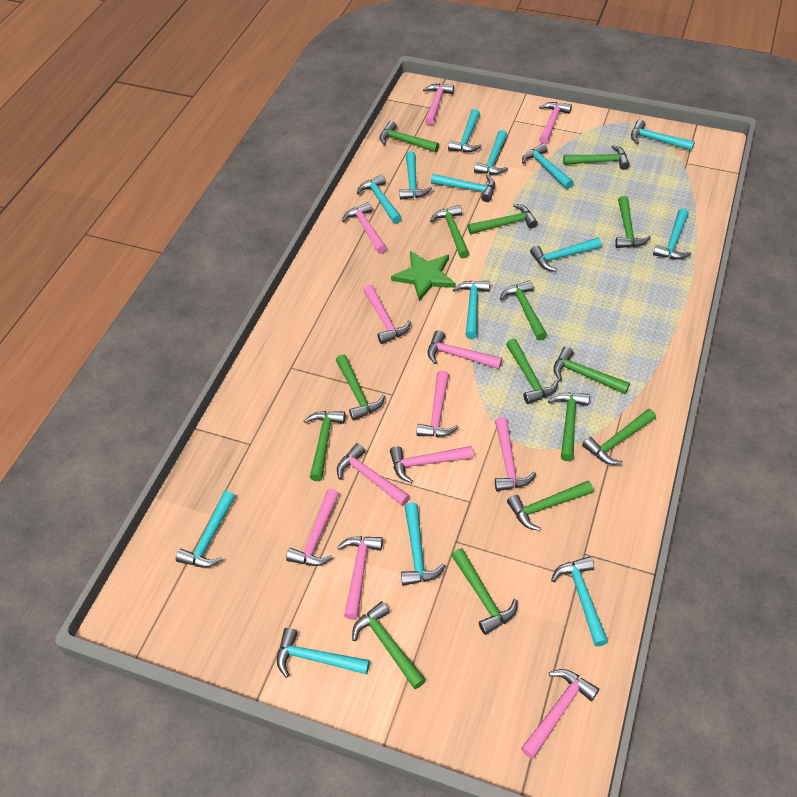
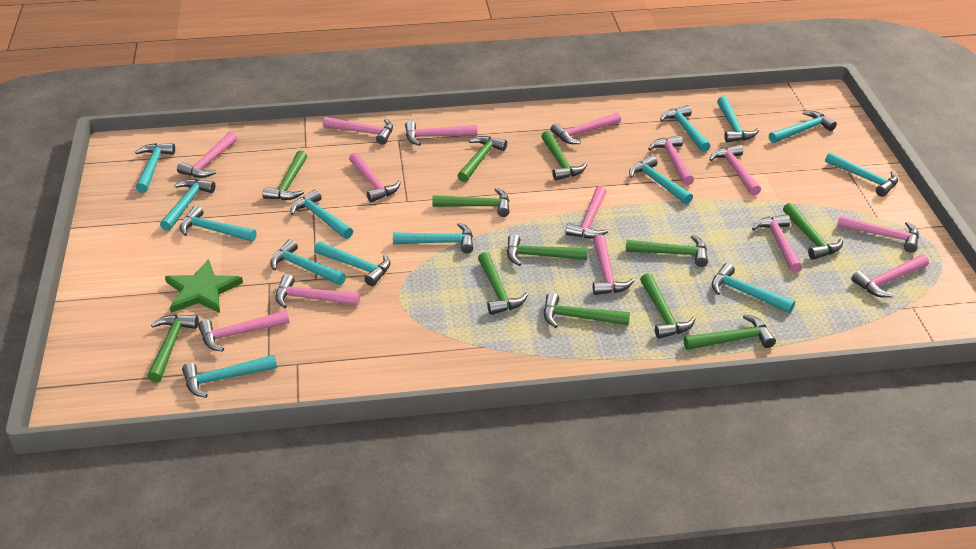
green hammer: [304,411,345,481] [336,354,385,421] [352,601,426,689] [380,121,439,152] [430,205,470,258] [451,548,518,635] [468,204,538,234] [500,280,547,341] [506,339,559,404] [507,481,593,531] [548,393,590,461] [553,347,630,394] [563,145,630,170] [582,409,656,465] [615,196,651,248] = 15 -> [147,315,199,382] [262,150,307,200] [432,188,509,217] [457,136,507,182] [478,252,528,315] [507,234,588,266] [541,131,587,180] [544,292,630,328] [626,235,708,267] [640,273,695,339] [683,314,776,350] [783,203,843,260] = 12
pink hammer: [286,489,339,566] [337,443,410,506] [337,536,383,620] [342,202,387,254] [363,285,411,344] [390,446,474,483] [417,370,459,437] [423,84,454,125] [428,330,502,369] [495,417,536,491] [521,669,599,759] [539,102,572,144] = 12 -> [177,132,237,178] [198,311,289,352] [275,274,360,309] [323,117,393,145] [349,152,401,202] [405,120,477,146] [551,112,621,144] [565,186,608,238] [593,235,635,295] [648,135,694,185] [709,144,761,195] [752,214,802,273] [837,215,919,253] [851,254,929,298] = 14

